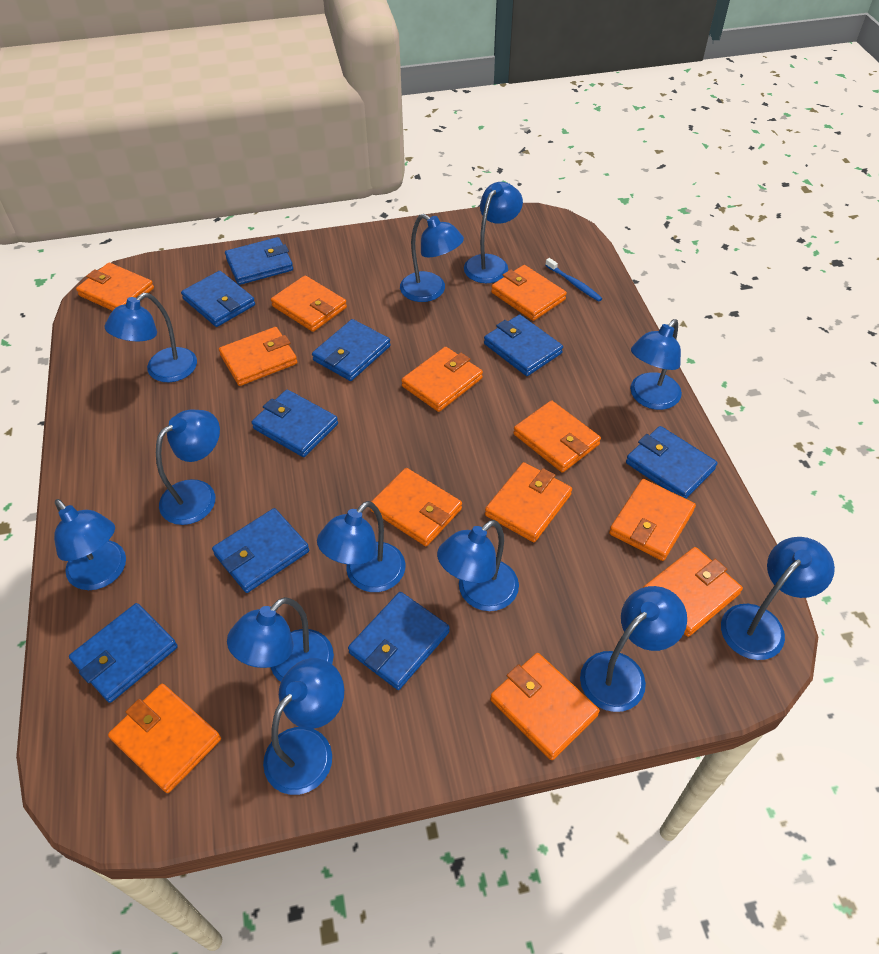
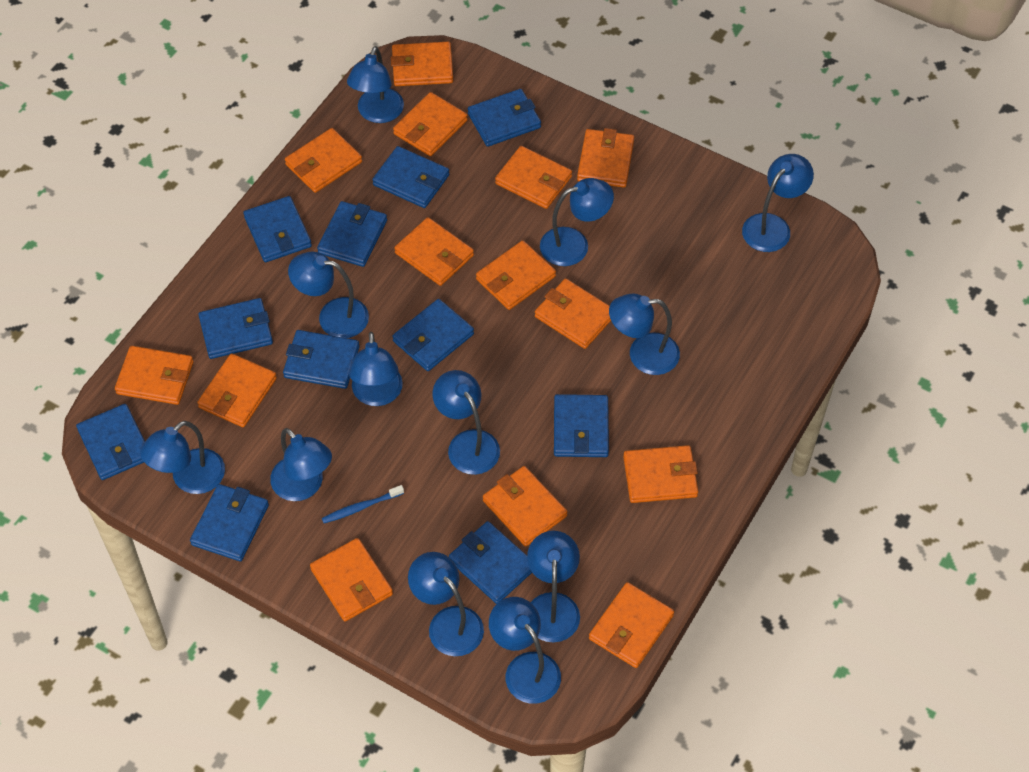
blue wallet: [69,603,178,703] [181,271,255,327] [212,508,309,593] [225,237,293,285] [252,390,338,457] [312,319,391,381] [348,592,450,690] [484,315,563,376] [626,426,718,499] = 9 -> [76,404,145,480] [190,484,269,561] [198,298,273,359] [243,196,312,262] [283,330,360,389] [317,201,387,267] [372,146,449,208] [392,299,474,371] [449,521,532,604] [468,89,541,147] [554,394,609,457] = 11
orange wallet: [76,263,154,311] [108,684,221,793] [219,327,297,386] [271,276,347,332] [370,468,462,546] [401,347,483,412] [485,462,572,542] [490,653,600,760] [491,265,567,321] [513,400,601,473] [609,479,696,561] [643,547,743,637] = 12 -> [115,346,194,405] [197,353,277,427] [285,128,362,193] [310,538,393,621] [391,42,453,86] [393,92,468,156] [394,217,474,286] [476,240,556,310] [483,466,567,547] [495,146,572,209] [535,278,611,349] [577,128,634,188] [589,582,674,668] [623,445,698,503] = 14

